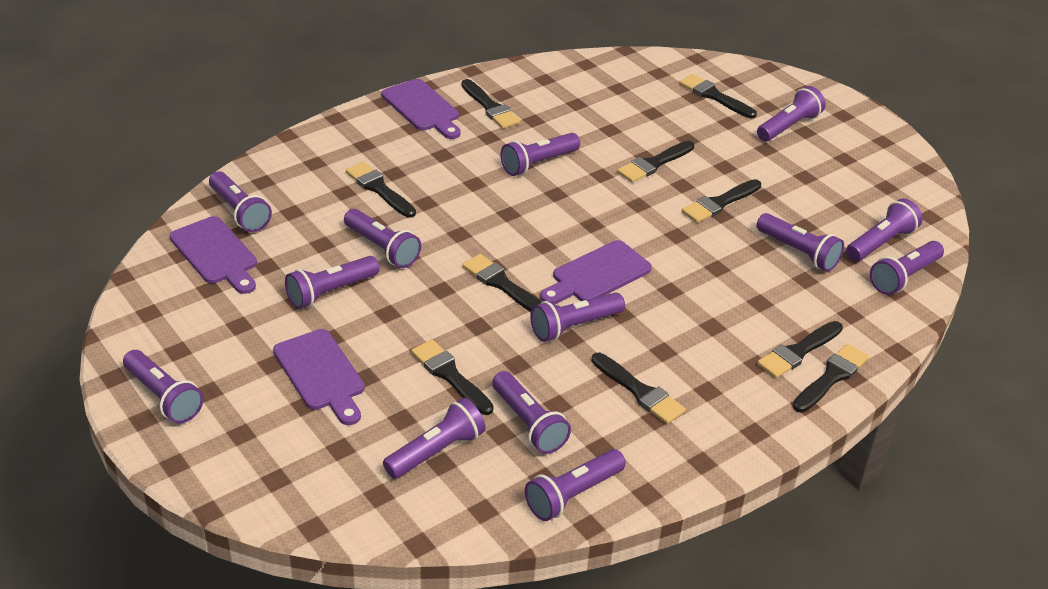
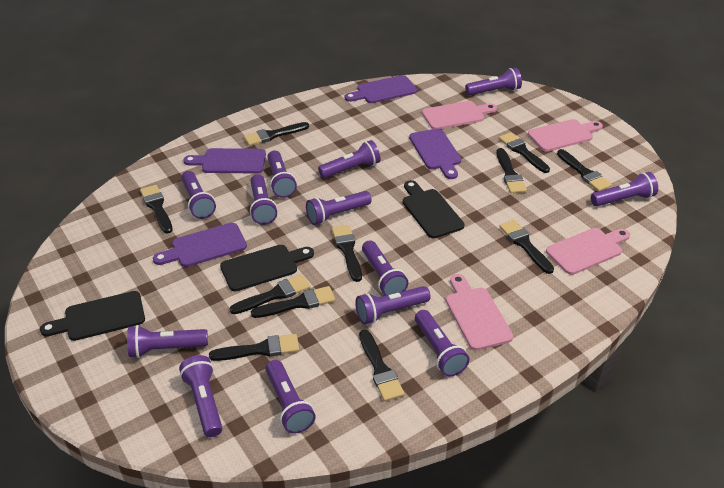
black brush: [346,162,416,218] [411,339,494,415] [461,79,521,129] [462,254,542,312] [592,353,686,424] [617,141,694,183] [679,74,757,118] [682,179,761,223] [757,321,843,378] [793,344,869,413] = 10 -> [140,185,173,234] [209,334,299,361] [230,274,311,314] [244,122,309,146] [251,286,335,318] [332,225,362,282] [359,330,404,401] [496,148,527,193] [499,132,550,173] [500,220,554,274] [557,149,612,191] = 11
black cutting board: none = 0 -> [40,291,145,341] [220,245,314,291] [403,180,464,238] = 3
pink cutting board: none = 0 -> [422,101,497,129] [446,274,513,350] [528,119,603,152] [546,228,630,275] = 4

